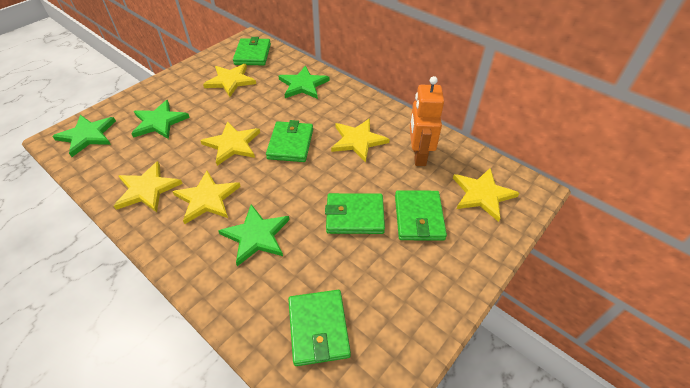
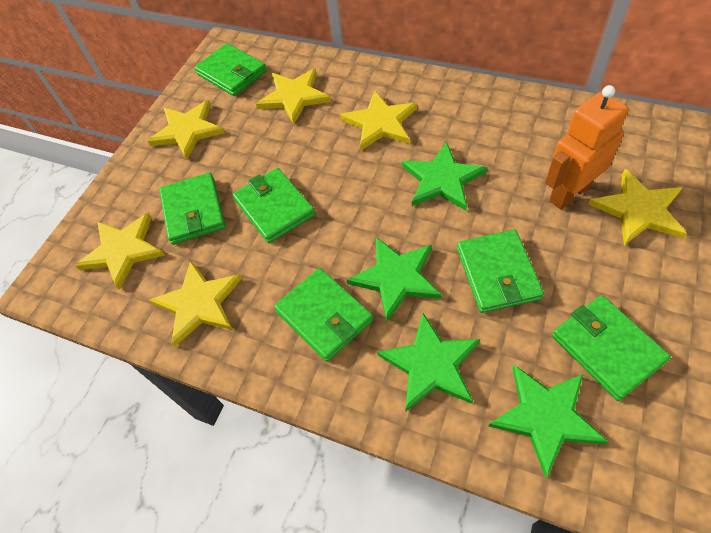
green wallet: [233,37,271,65] [266,120,313,162] [288,290,351,366] [325,193,385,234] [395,190,447,241] = 5 -> [159,173,226,245] [194,43,267,96] [233,168,315,243] [274,268,373,362] [457,230,544,313] [552,295,671,401] = 6

